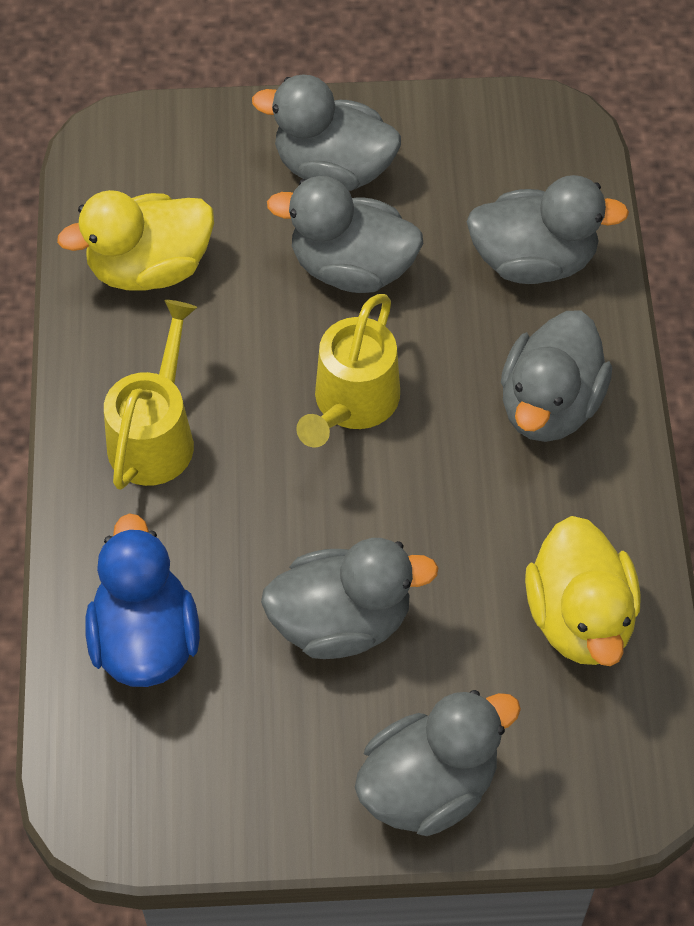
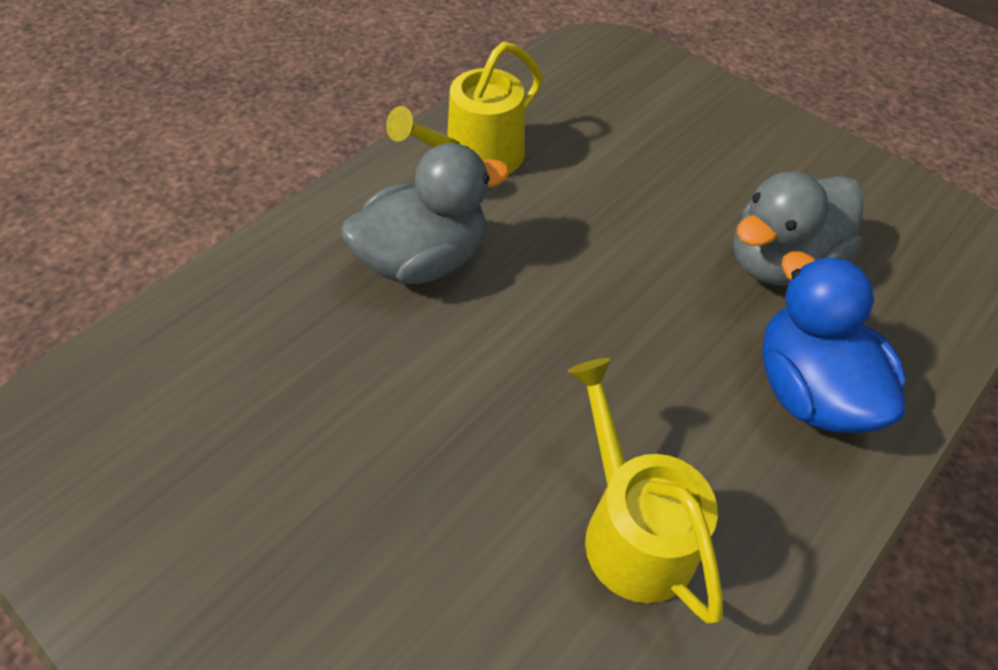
grey duck: [252,74,401,191] [261,538,439,659] [267,176,423,293] [355,690,521,836] [467,175,629,284] [501,310,612,442] = 6 -> [341,143,510,284] [733,171,864,286] = 2
yellow duck: [57,190,214,290] [525,516,641,666] = 2 -> none = 0

